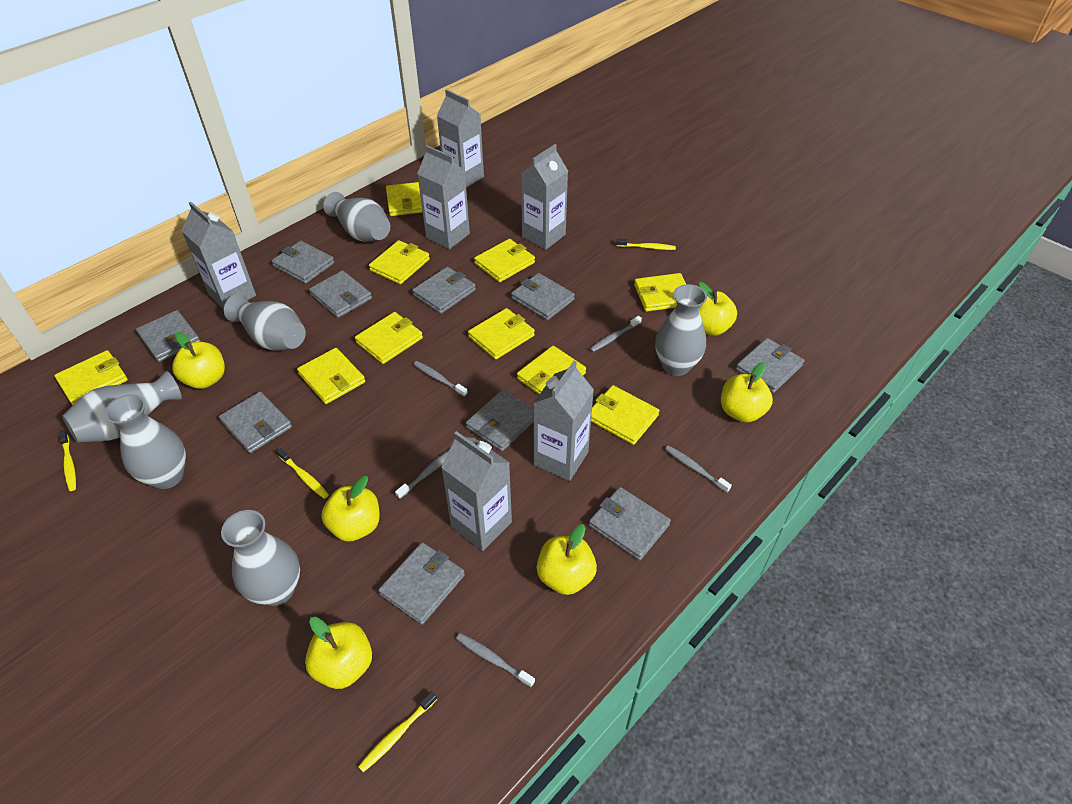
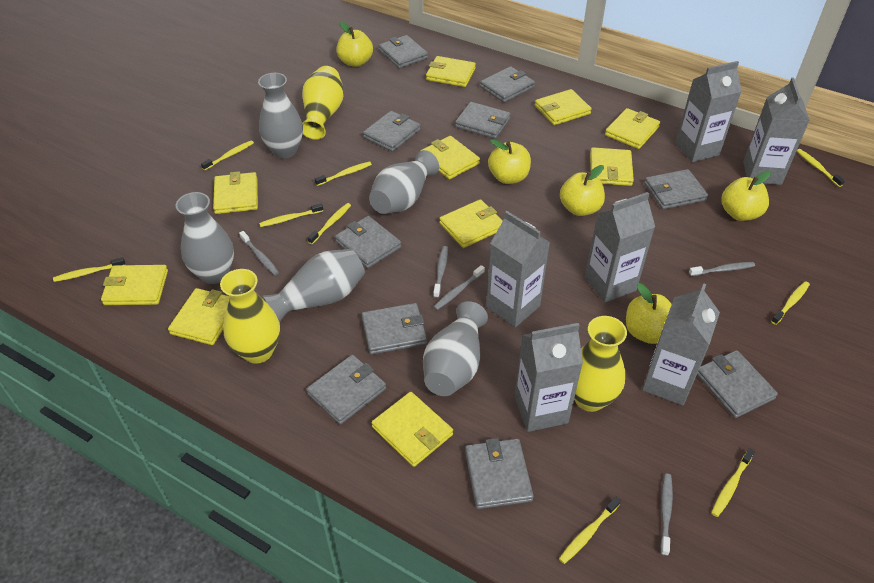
grey vase: [62,371,182,443] [105,394,186,489] [221,510,300,606] [224,294,306,351] [323,192,390,242] [655,284,707,376] = 6 -> [175,192,234,284] [258,73,303,158] [262,249,365,322] [369,150,439,214] [423,301,488,396] = 5
yellow apple: [172,332,225,389] [305,617,372,689] [321,476,380,542] [537,524,597,595] [699,282,737,336] [721,362,773,423] = 6 -> [337,22,373,67] [488,139,531,184] [560,165,605,216] [626,283,672,344] [721,171,771,221] = 5
yellow toothbrush: [58,430,76,491] [277,448,329,499] [358,691,437,772] [616,239,676,250] = 4 -> [53,257,125,282] [201,140,254,170] [259,203,323,227] [308,203,351,244] [315,161,372,186] [559,497,621,564] [711,448,755,517] [771,281,810,325] [797,149,845,187] = 9
yellow vase: none = 0 -> [220,269,280,364] [302,66,344,140] [574,316,627,412] = 3

